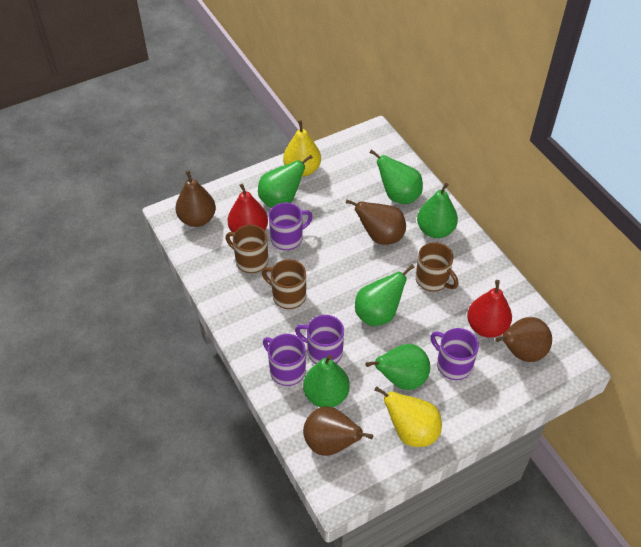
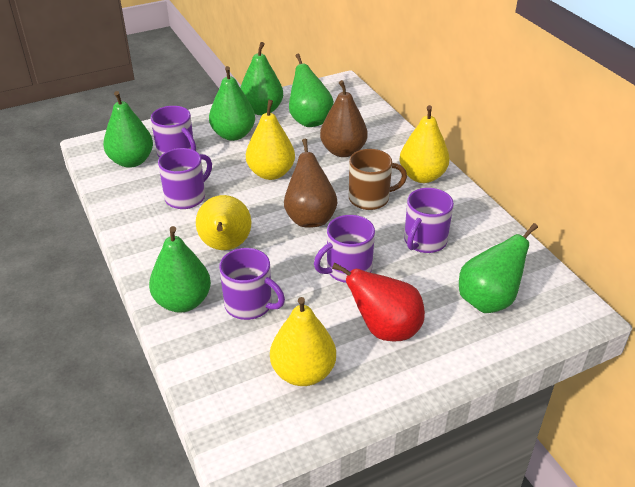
brown mug: [226,225,268,273] [262,259,306,309] [416,242,458,292] = 3 -> [349,149,407,210] = 1
brown pear: [175,170,216,227] [303,406,373,456] [346,199,406,245] [495,317,552,362] = 4 -> [284,139,337,228] [320,80,367,157] = 2
purple mug: [263,334,306,386] [269,203,313,250] [295,315,344,364] [431,328,479,380] = 4 -> [151,106,196,158] [158,148,212,209] [219,248,285,320] [314,215,375,283] [404,188,454,253] = 5
red pear: [228,183,268,232] [467,280,512,338] = 2 -> [332,263,425,341] = 1
yellow pear: [283,120,321,177] [374,386,442,447] = 2 -> [196,195,251,250] [246,100,295,180] [270,297,336,386] [399,105,450,183] = 4

